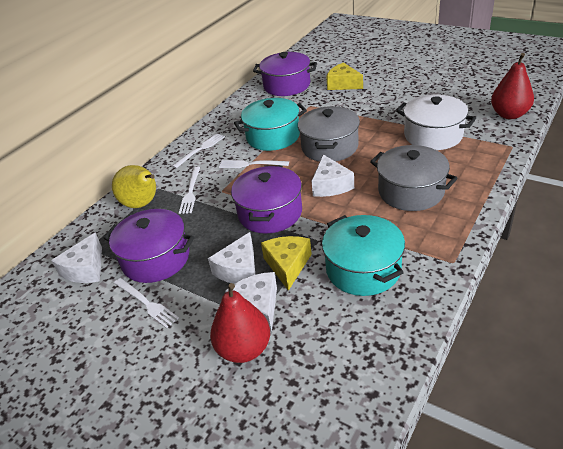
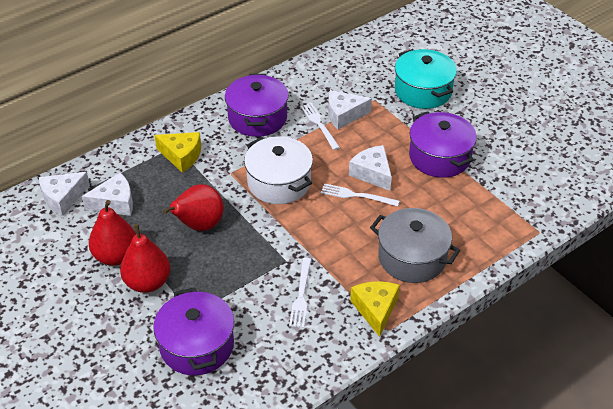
grey pot: [298,106,360,162] [370,145,458,211] = 2 -> [370,208,460,283] = 1
red pear: [210,283,270,363] [491,53,534,119] = 2 -> [89,200,136,266] [120,224,170,293] [163,184,224,231] = 3
turquoise pot: [234,98,307,151] [322,215,405,296] = 2 -> [395,49,457,109] = 1
white fork: [114,278,179,328] [172,133,225,168] [179,167,200,214] [219,160,289,168] = 4 -> [289,258,311,328] [301,103,340,150] [321,183,399,206] = 3
yellow pear: [112,165,156,208] = 1 -> none = 0

